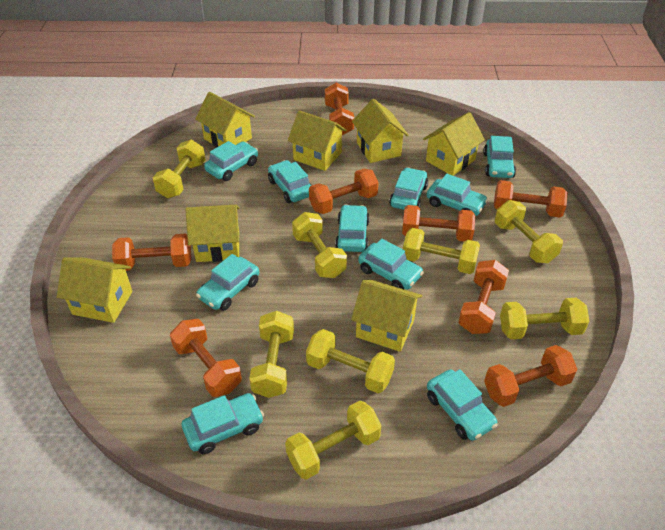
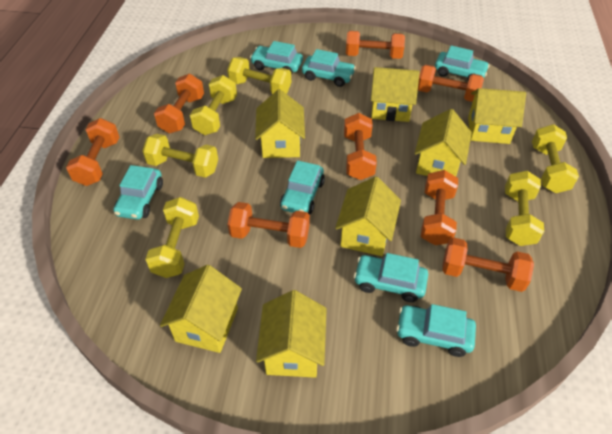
turquoise car: [182,393,264,454] [196,254,259,311] [204,141,258,181] [268,160,312,203] [335,205,370,252] [358,239,424,290] [389,167,428,210] [427,174,488,216] [427,369,498,441] [483,136,516,178] = 10 -> [113,165,163,220] [250,41,303,75] [280,161,325,214] [302,49,356,87] [354,253,428,302] [396,304,476,357] [435,46,490,81] = 7
yellow dumbbell: [153,140,206,198] [249,311,294,398] [285,401,381,480] [292,212,347,278] [306,329,395,393] [403,228,480,274] [495,200,563,263] [500,298,589,340] = 8 -> [142,134,218,178] [145,197,199,278] [190,75,237,135] [227,57,291,94] [505,171,544,246] [532,124,579,193] = 6

